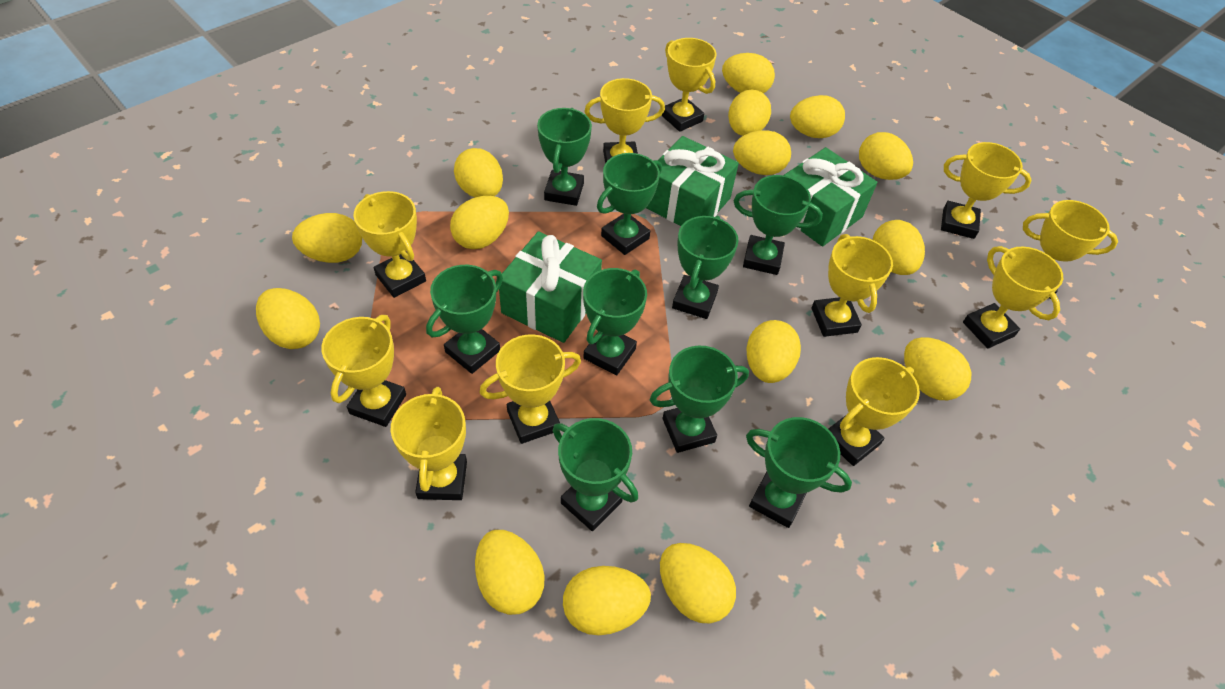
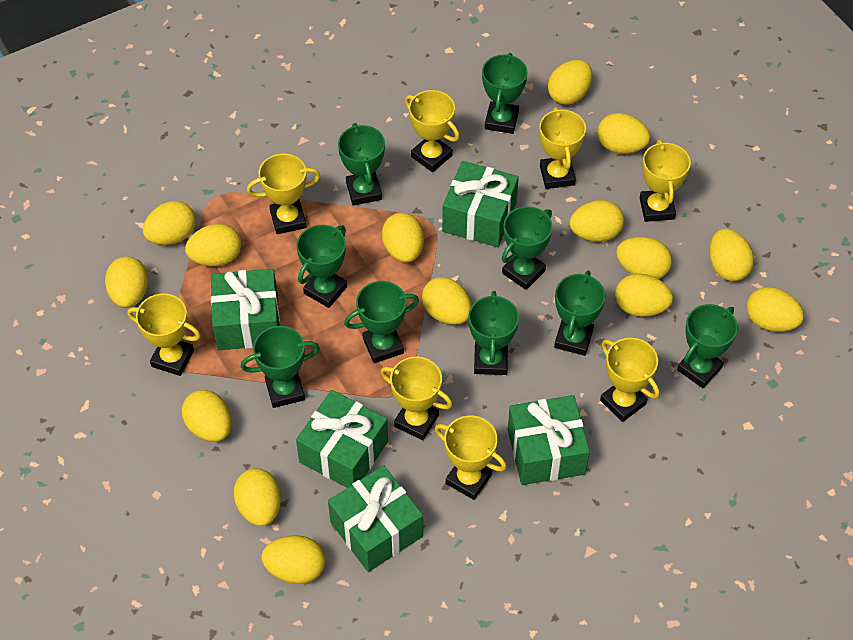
green gift: [499,231,602,343] [646,136,739,226] [783,147,877,247] = 3 -> [211,269,280,350] [296,390,388,488] [328,465,423,572] [442,161,519,247] [508,395,590,485] = 5
yellow trophy: [321,315,406,427] [353,191,426,298] [390,387,467,500] [479,334,581,444] [584,78,665,163] [661,38,716,132] [811,234,893,337] [828,357,920,466] [941,142,1032,239] [963,246,1063,349] [1023,200,1118,299] = 11 -> [127,294,201,376] [247,154,320,234] [380,357,453,440] [405,90,460,172] [435,416,507,500] [539,107,586,189] [600,338,660,422] [640,140,691,222] = 8

